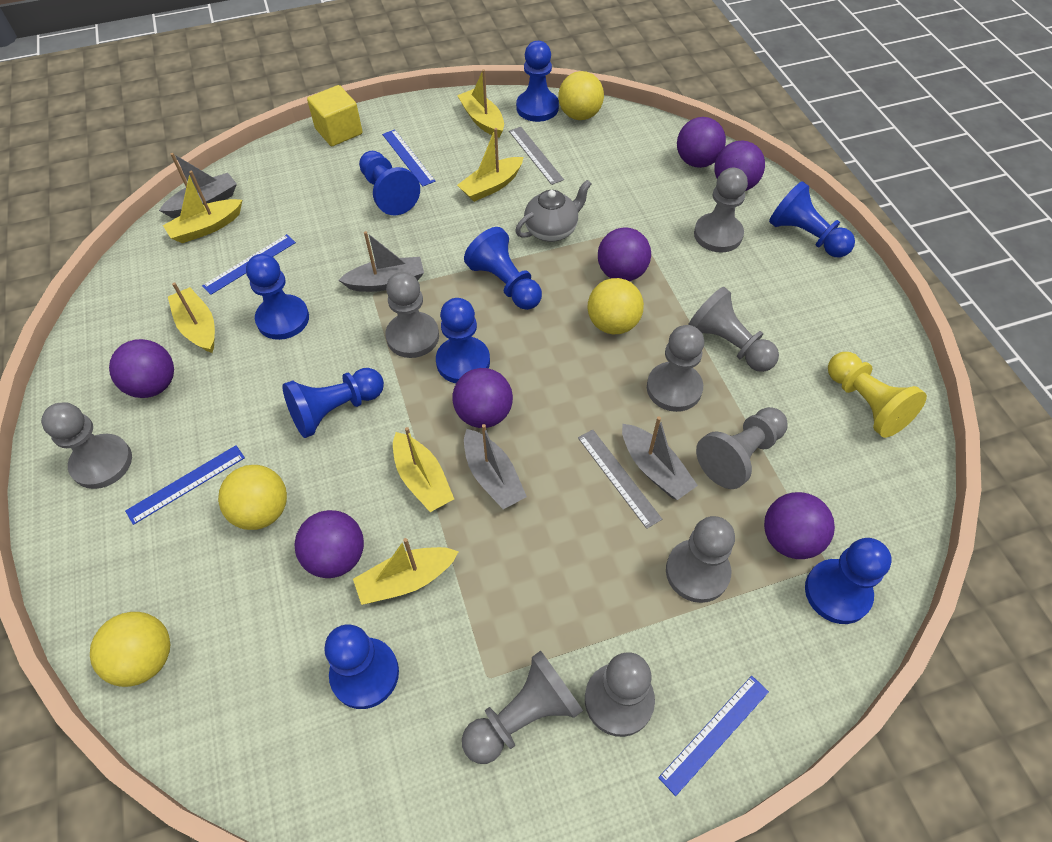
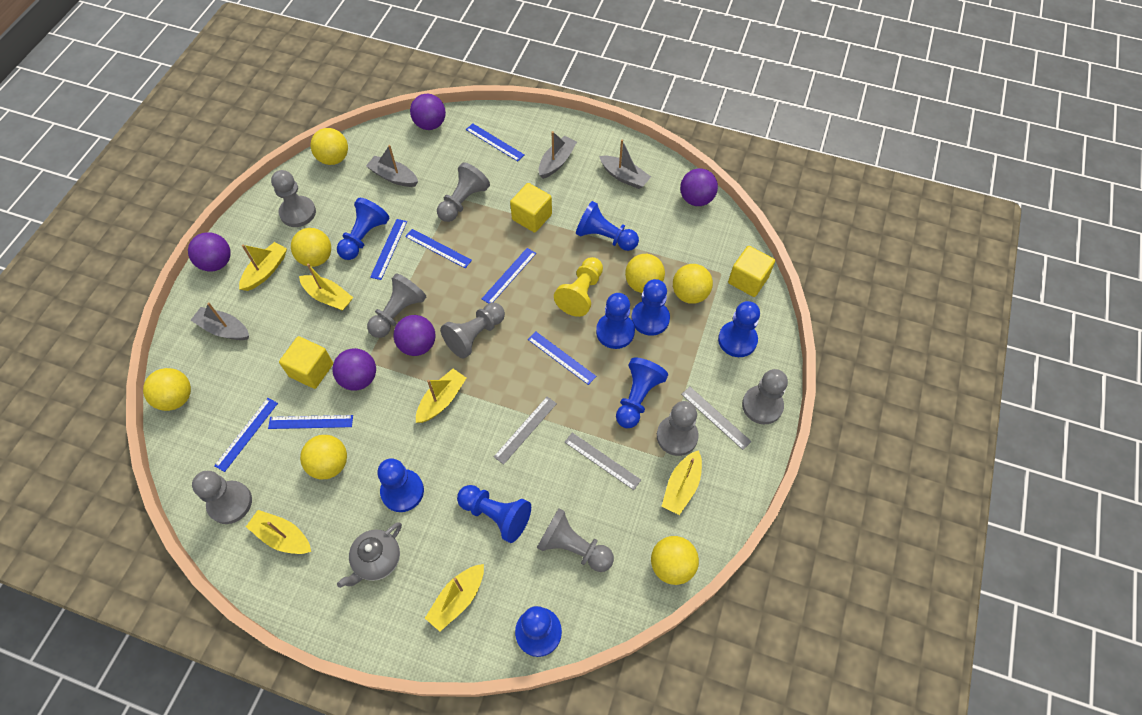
blue ruler: [125,445,245,525] [202,234,296,295] [382,129,436,187] [658,676,769,796] = 4 -> [214,398,278,472] [268,415,353,429] [370,219,407,280] [405,229,472,268] [466,123,524,161] [482,248,536,304] [528,331,596,385] = 7
grey pawn: [41,402,132,489] [385,272,439,358] [462,651,583,764] [585,652,655,737] [647,325,704,412] [666,516,735,603] [688,287,779,372] [694,168,748,252] [696,407,788,489] = 9 -> [192,471,252,524] [271,170,316,227] [367,273,426,338] [437,162,490,222] [441,303,505,359] [537,508,614,572] [657,401,699,456] [742,369,788,424] = 8
grey ruler: [509,127,564,185] [578,429,662,529] = 2 -> [494,397,557,465] [565,433,641,490] [681,387,752,450] = 3
purple ball: [109,339,174,398] [294,510,364,578] [452,368,513,428] [598,227,651,281] [677,117,726,168] [714,140,765,191] [764,492,835,559] = 7 -> [188,232,231,271] [332,348,376,391] [393,315,435,356] [410,94,446,130] [680,168,718,206] = 5
yellow ball: [90,612,170,687] [218,465,287,530] [558,71,604,120] [587,278,644,334] = 4 -> [143,368,191,411] [291,228,331,267] [300,435,347,480] [310,128,348,165] [625,254,665,293] [651,536,699,585] [673,264,713,304] = 7
yellow cube: [307,85,363,146] = 1 -> [279,336,333,389] [510,183,552,233] [728,246,775,297] = 3

